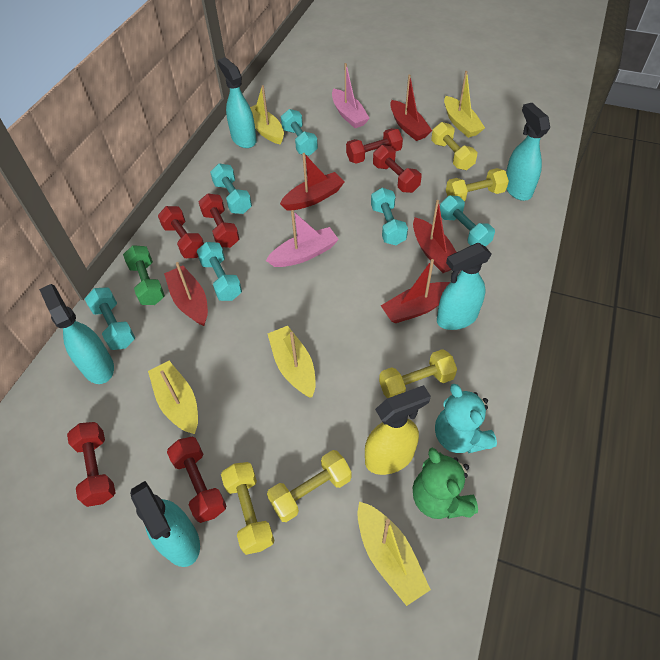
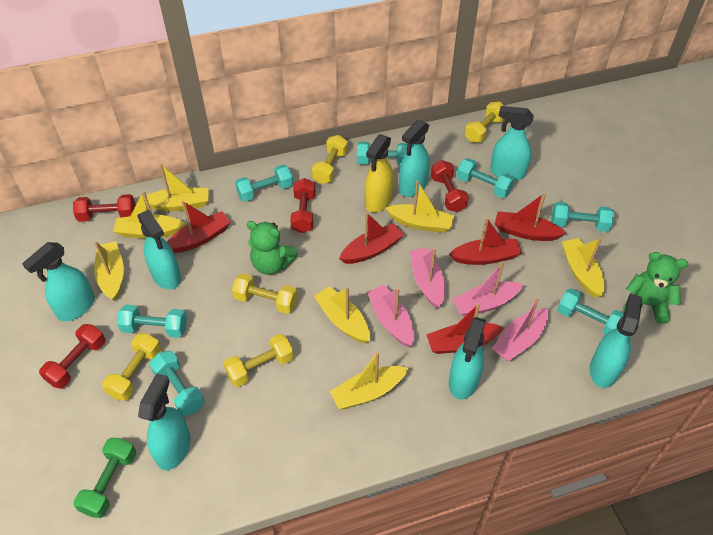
green teddy bear: [413,448,478,519] = 1 -> [247,221,298,275] [623,252,688,324] = 2
pink boat: [266,210,339,267] [332,63,370,128] = 2 -> [367,285,414,347] [410,248,445,308] [452,262,524,317] [492,297,549,361] = 4
red dumbbell: [67,422,116,507] [158,206,204,258] [167,437,226,523] [199,193,239,248] [346,128,403,164] [373,145,422,193] = 6 -> [39,324,105,389] [73,194,136,222] [290,178,315,233] [431,160,469,212] = 4
turquoise dumbbell: [85,287,135,350] [197,242,242,301] [210,164,252,214] [281,109,318,156] [371,188,408,245] [440,195,495,247] = 6 -> [117,304,187,338] [149,351,205,416] [235,165,293,202] [357,142,408,166] [457,158,514,198] [551,202,614,232] [557,288,624,335] = 7
turquoise spray bottle: [39,284,114,384] [130,481,200,567] [218,57,257,148] [437,243,492,330] [506,103,550,201] = 5 -> [22,242,95,321] [137,209,181,290] [138,373,191,470] [399,119,430,197] [449,317,486,399] [490,106,534,181] [590,294,642,388] = 7
turquoise teddy bear: [435,384,497,453] = 1 -> none = 0
yellow boat: [148,361,198,434] [250,85,284,145] [267,326,316,397] [357,501,431,606] [444,71,485,138] = 5 -> [94,241,124,301] [113,191,185,239] [143,164,209,211] [314,286,370,343] [330,352,408,409] [385,181,454,233] [562,238,604,298] = 7

